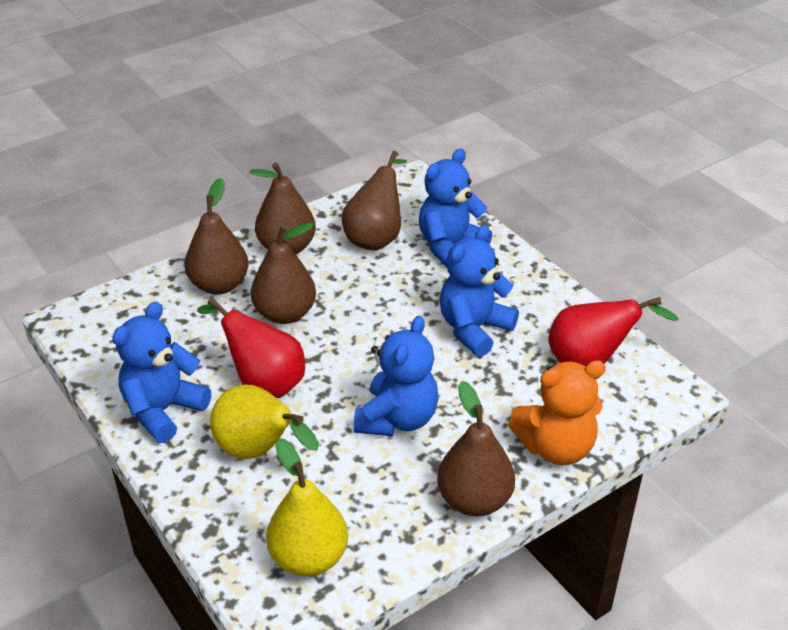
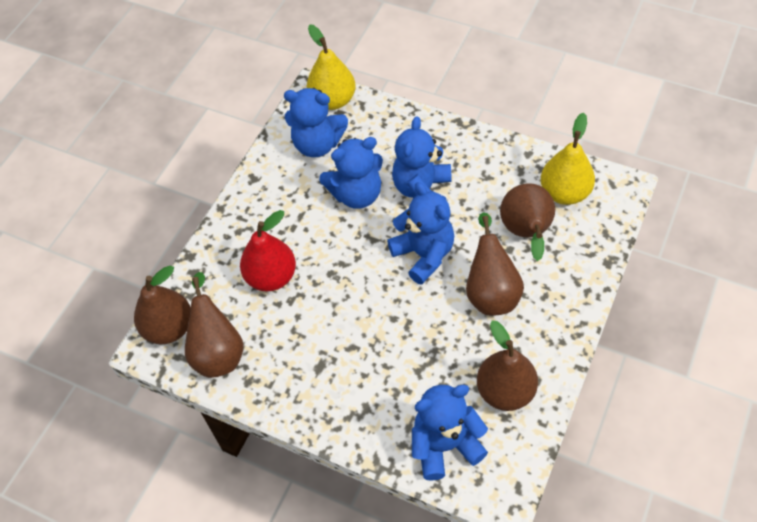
blue teddy bear: [112,302,211,443] [354,316,439,436] [419,149,492,267] [439,225,519,357] = 4 -> [284,88,348,157] [319,137,383,209] [387,182,454,285] [392,116,451,199] [412,385,488,481] = 5
orange teddy bear: [508,360,606,465] = 1 -> none = 0
red pear: [197,298,305,398] [548,297,679,367] = 2 -> [240,210,296,291] = 1

